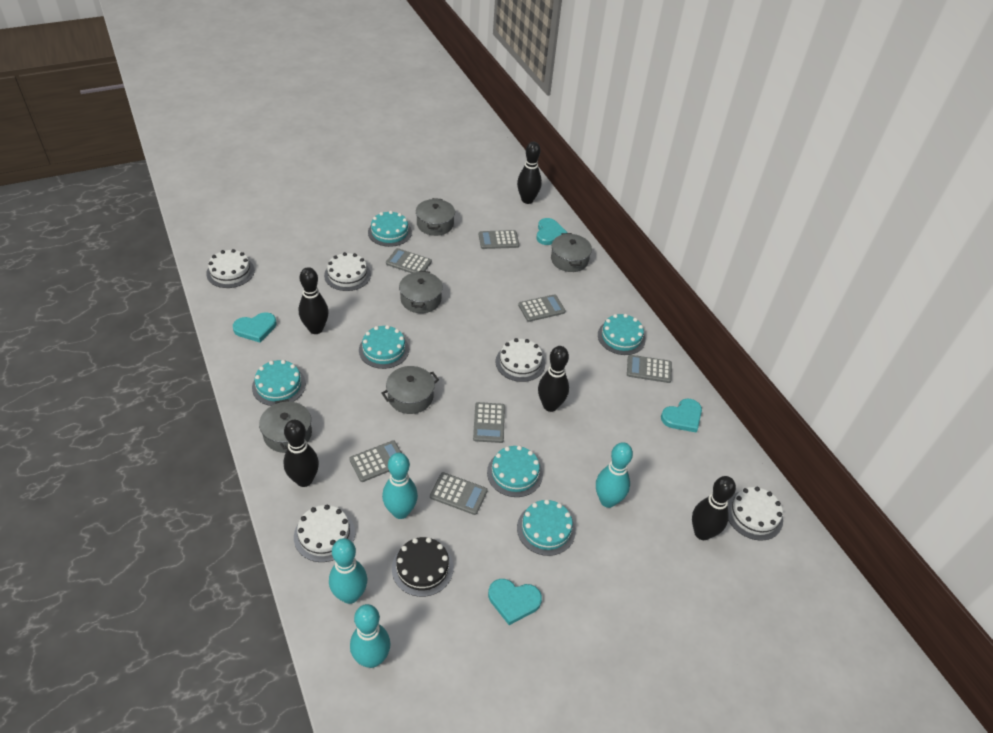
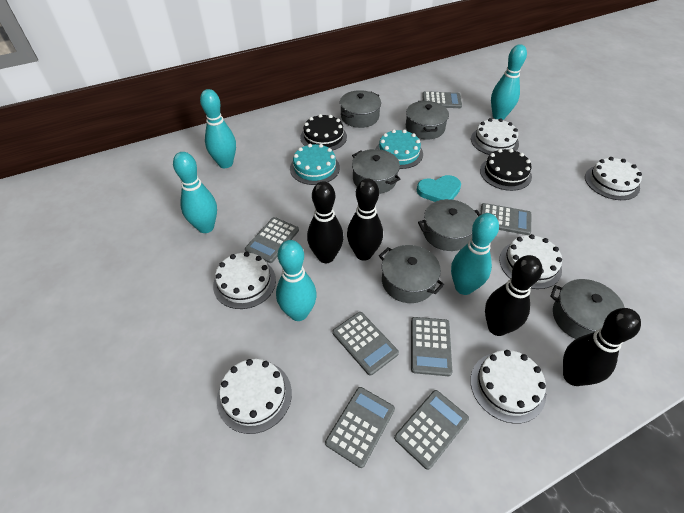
black bowling pin: [283,420,319,487] [299,267,329,334] [517,142,542,204] [538,346,569,412] [692,476,736,540] = 5 -> [307,181,344,263] [347,179,383,261] [485,255,542,336] [563,308,641,386] = 4
black cake: [392,537,453,597] = 1 -> [300,114,347,151] [480,149,532,191] = 2
grey pot: [259,399,312,453] [381,366,439,414] [399,271,443,313] [416,198,455,236] [551,233,592,272] = 5 -> [340,90,381,128] [352,149,401,194] [379,245,444,303] [406,101,449,140] [418,199,480,251] [550,279,625,339] = 6
turquoise bowling pin: [329,538,367,604] [350,604,391,668] [382,453,418,519] [596,442,633,508] = 4 -> [173,152,217,233] [200,89,236,168] [276,240,317,321] [451,213,499,295] [491,44,527,120] = 5
turquoise cake: [252,360,306,406] [359,325,409,369] [368,211,412,247] [487,446,543,497] [517,499,576,556] [598,314,646,355] = 6 -> [290,144,340,185] [375,129,423,169] = 2
turquoise heart: [233,312,277,342] [488,579,542,625] [536,218,568,245] [661,399,702,433] = 4 -> [417,175,461,202] = 1
white cake: [206,249,255,288] [294,505,355,562] [324,252,371,291] [496,338,545,382] [728,487,783,541] = 5 -> [213,252,276,309] [217,359,292,434] [471,118,519,155] [471,350,546,424] [499,234,562,289] [585,157,642,200] = 6

